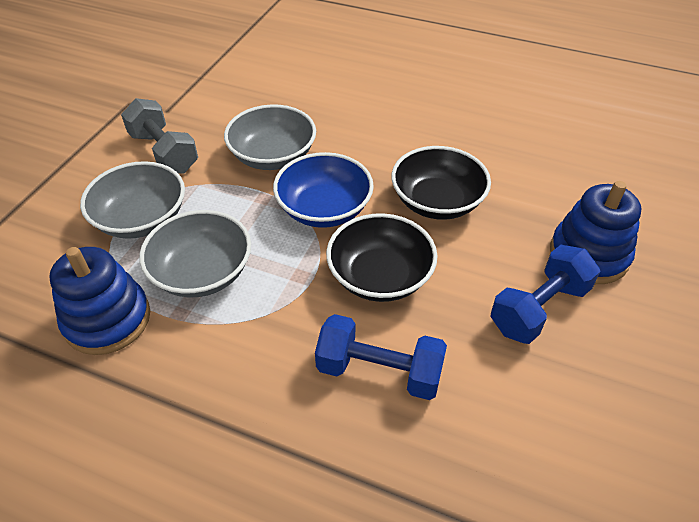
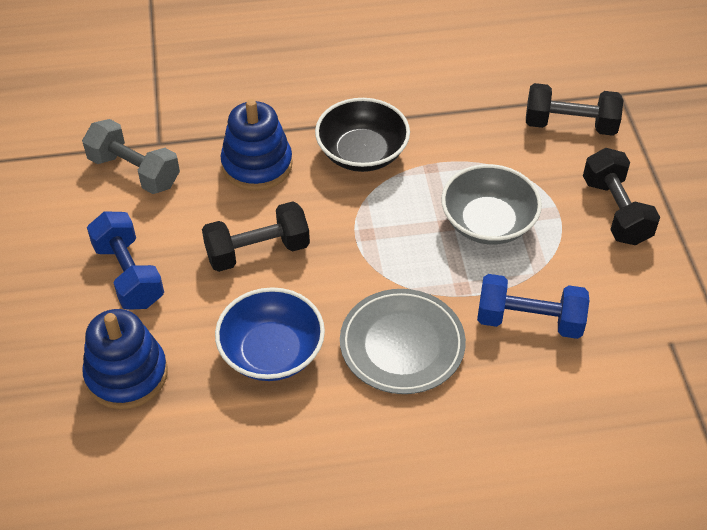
black bowl: [326,213,437,302] [391,146,491,220] = 2 -> [315,98,410,172] = 1
black dumbbell: none = 0 -> [202,201,310,272] [526,83,623,136] [583,148,660,245] = 3
grey bowl: [80,161,185,239] [139,210,251,297] [224,104,316,170] = 3 -> [441,164,542,245] = 1
grey plate: none = 0 -> [340,289,466,394] = 1

